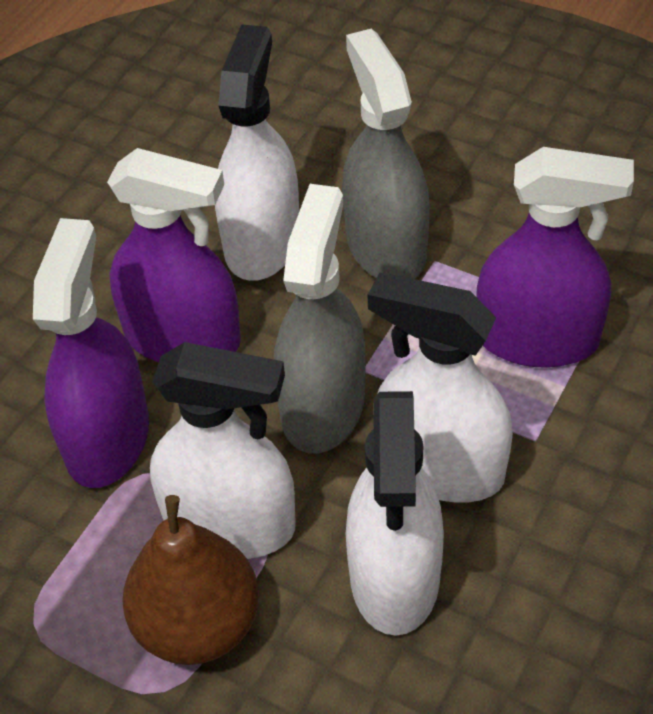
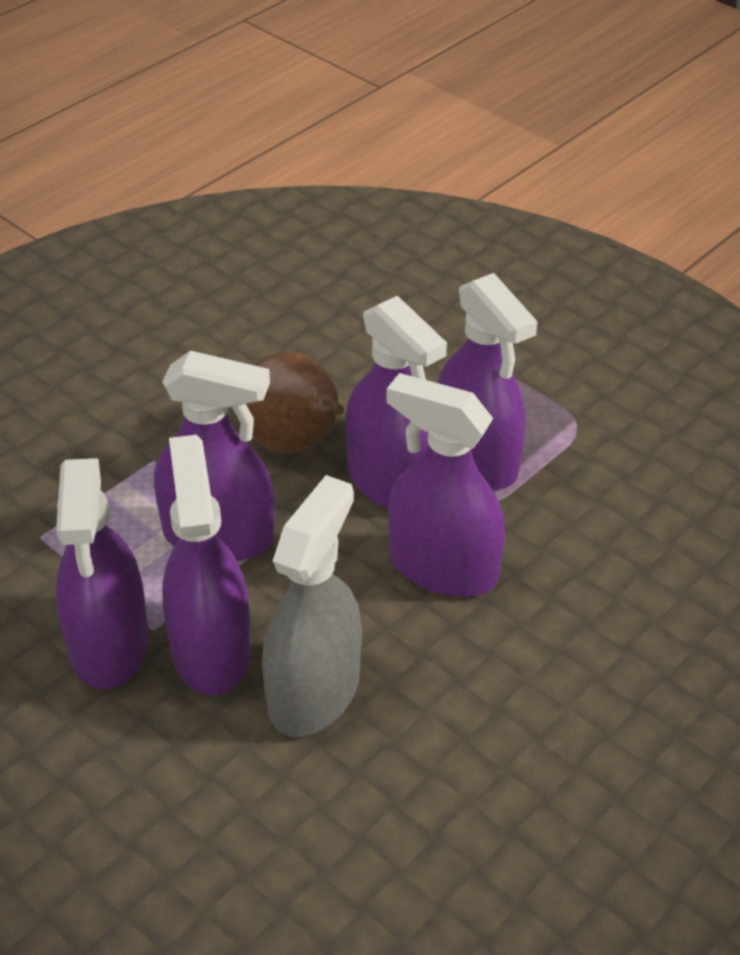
grey spray bottle: [274,184,366,454] [342,28,430,279] = 2 -> [262,475,362,737] = 1
purple spray bottle: [33,218,149,488] [107,148,241,362] [476,147,634,368] = 3 -> [56,458,149,689] [154,351,274,561] [162,435,251,695] [346,296,447,509] [386,373,505,597] [438,273,538,490] = 6
white spray bottle: [150,342,296,559] [215,25,299,281] [346,391,444,636] [368,272,513,502] = 4 -> none = 0

